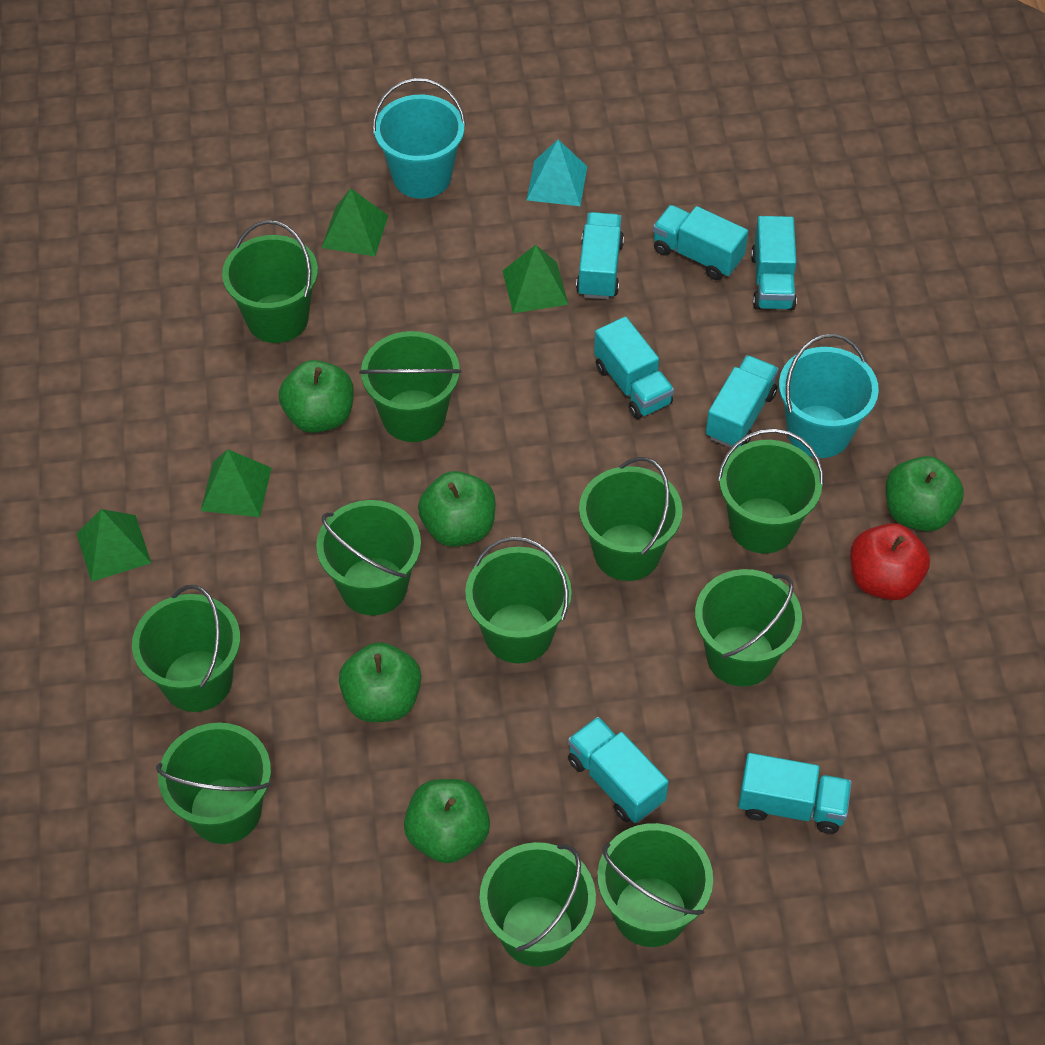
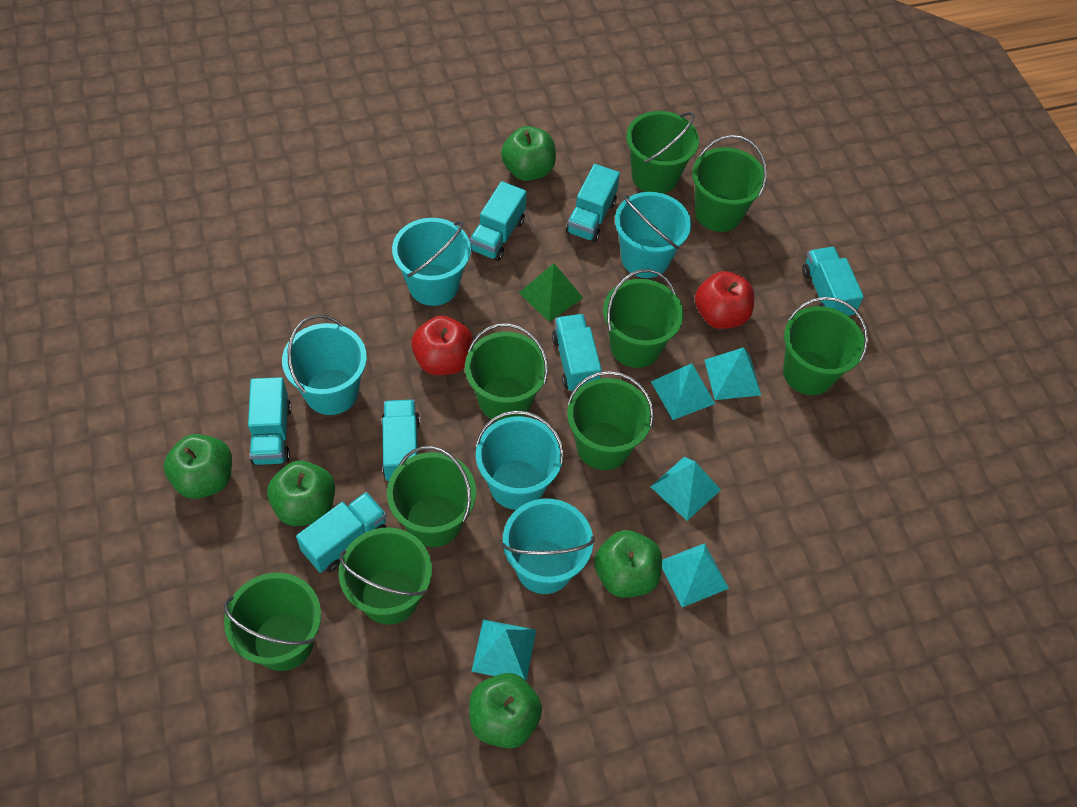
green bucket: [132,585,240,712] [156,723,271,844] [222,220,318,343] [316,500,421,616] [359,331,462,442] [465,537,572,664] [480,842,596,967] [579,457,683,581] [597,823,713,947] [695,569,802,687] [717,428,824,553] = 11 -> [224,573,321,671] [338,528,432,624] [387,446,476,547] [465,323,548,421] [567,371,654,470] [603,269,683,368] [626,111,699,194] [692,135,767,232] [783,297,868,395] = 9
green pyramid: [76,509,151,582] [201,449,271,517] [322,188,388,256] [503,245,569,313] = 4 -> [519,263,583,322] = 1
red apple: [850,523,930,600] = 1 -> [411,316,473,375] [695,271,754,329] = 2
turquoise bucket: [373,78,466,199] [779,334,879,458] = 2 -> [282,314,367,415] [392,218,471,306] [475,410,564,510] [501,499,595,594] [615,192,691,278] = 5
turquoise pyramid: [527,140,587,206] = 1 -> [471,619,536,681] [650,457,721,521] [651,363,715,420] [662,543,729,607] [704,347,761,400] = 5

